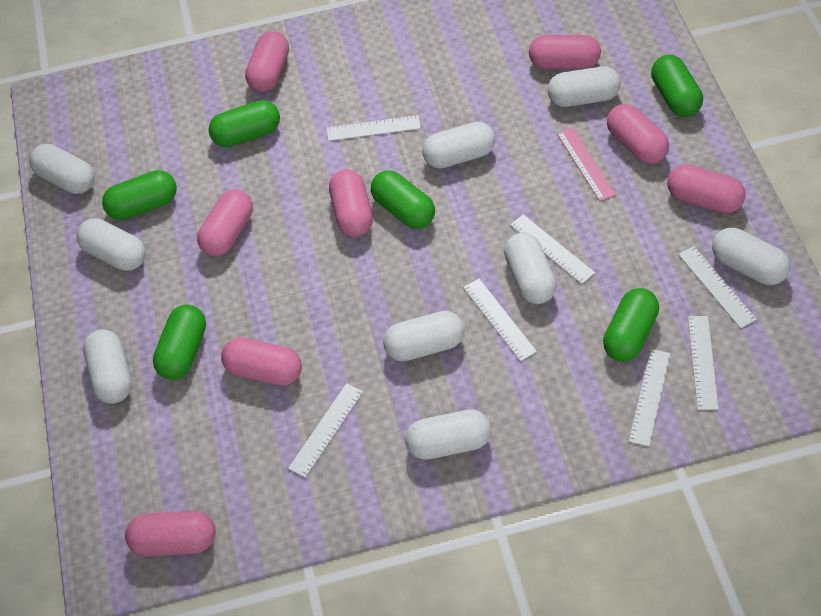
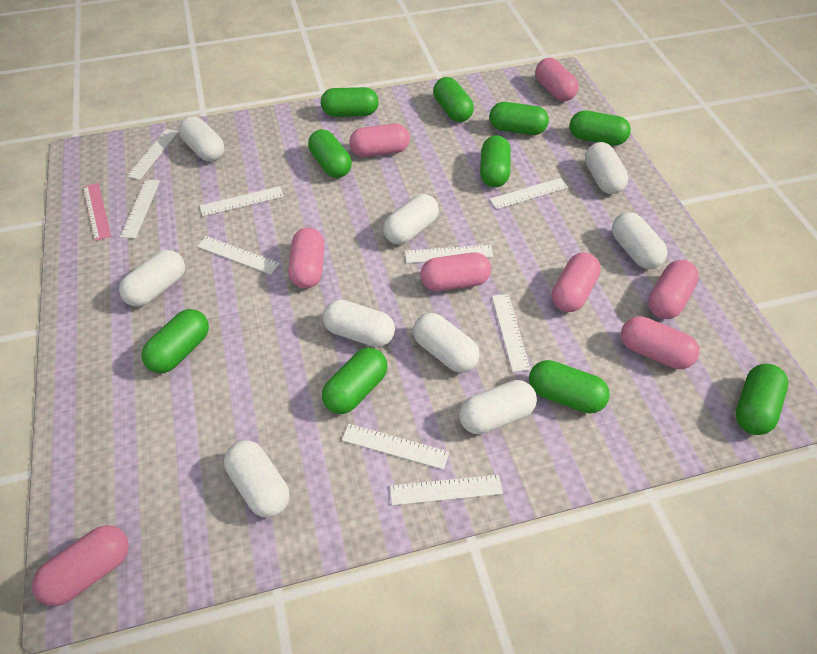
green capsule: [102,170,177,220] [153,305,206,380] [209,100,280,147] [371,170,435,229] [603,288,659,362] [651,55,703,117] = 6 -> [142,309,209,373] [308,129,352,178] [321,87,379,117] [322,348,388,414] [433,77,474,122] [480,135,511,187] [489,102,549,135] [529,360,610,413] [570,111,631,146] [735,364,788,435] = 10
white ruler: [288,383,363,478] [327,115,421,141] [463,279,537,361] [510,214,595,284] [629,349,671,447] [678,246,757,329] [688,316,719,410] = 7 -> [120,180,160,238] [127,129,178,180] [197,236,280,275] [200,186,284,216] [342,424,449,470] [390,475,503,506] [405,245,494,263] [489,178,568,209] [492,294,531,372] = 9

